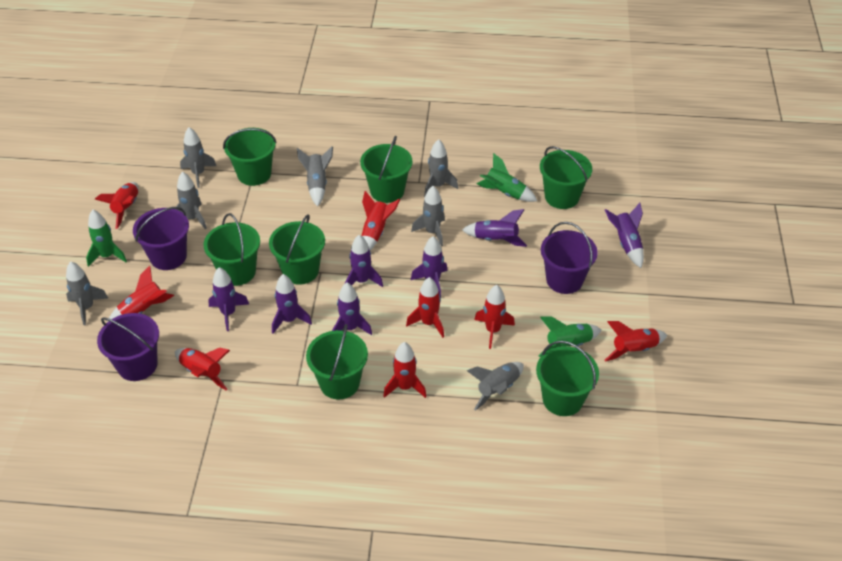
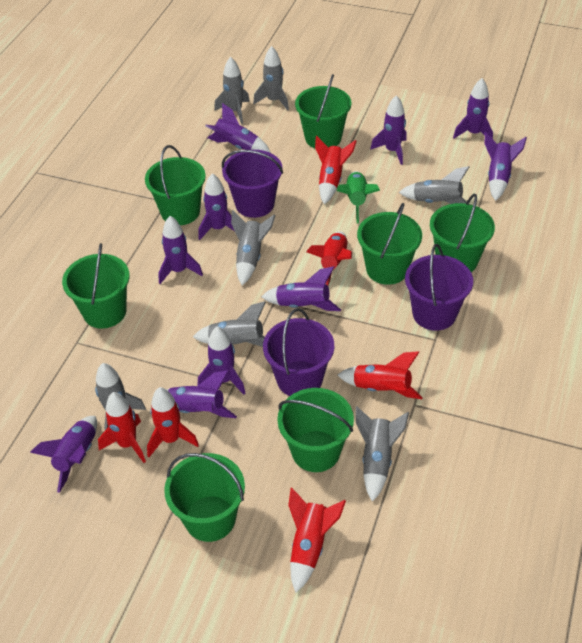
green rocket: [86,210,127,267] [477,153,537,202] [538,316,601,357] = 3 -> [337,171,380,223] = 1
purple rocket: [208,267,249,331] [272,274,312,334] [332,283,372,335] [345,235,383,287] [411,236,447,297] [462,209,527,247] [605,203,644,268] = 7 -> [30,416,97,493] [158,216,203,284] [166,370,237,418] [197,326,246,395] [198,173,234,240] [205,103,271,153] [261,266,341,311] [370,95,407,165] [453,78,493,139] [485,132,527,201] = 10
red rocket: [95,182,139,229] [109,266,174,319] [175,348,230,390] [362,191,400,251] [383,342,427,398] [406,277,444,338] [474,285,515,349] [605,321,667,362] = 8 -> [98,392,146,463] [147,387,199,457] [288,488,346,593] [306,231,352,285] [315,136,357,204] [338,351,423,399] = 6

